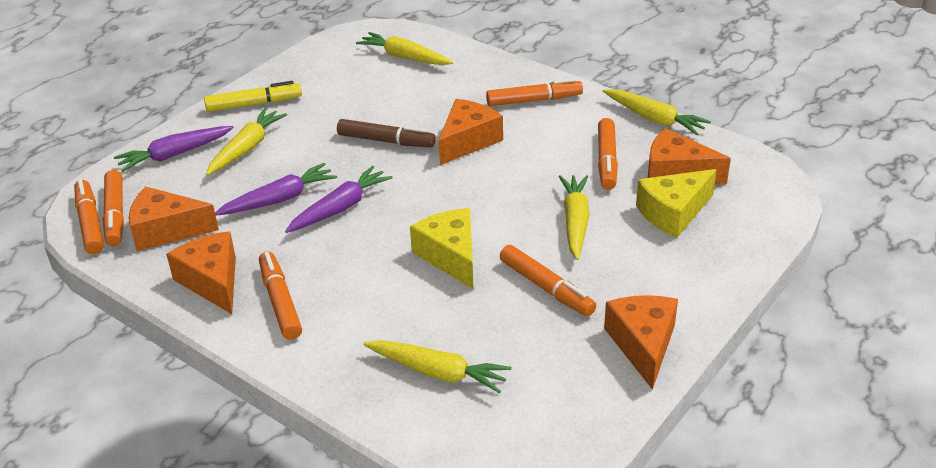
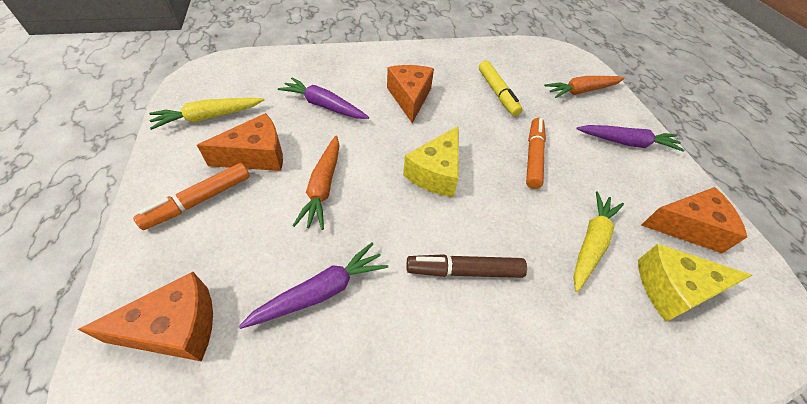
orange carrot: none = 0 -> [293,136,340,230] [544,76,625,98] = 2
orange cheese: [129,186,219,251] [166,231,236,314] [439,99,503,165] [604,295,678,390] [648,128,731,184] = 5 -> [78,272,213,362] [197,113,283,171] [387,65,434,123] [641,187,747,253] = 4
orange marker: [74,179,104,255] [103,170,124,246] [259,252,302,340] [486,78,583,106] [500,245,597,316] [598,118,618,190] = 6 -> [133,163,250,230] [526,118,546,189] = 2
yellow carrot: [206,108,287,176] [356,32,453,65] [363,340,511,393] [559,175,589,260] [603,89,711,135] = 5 -> [149,98,264,130] [573,191,624,292] = 2

